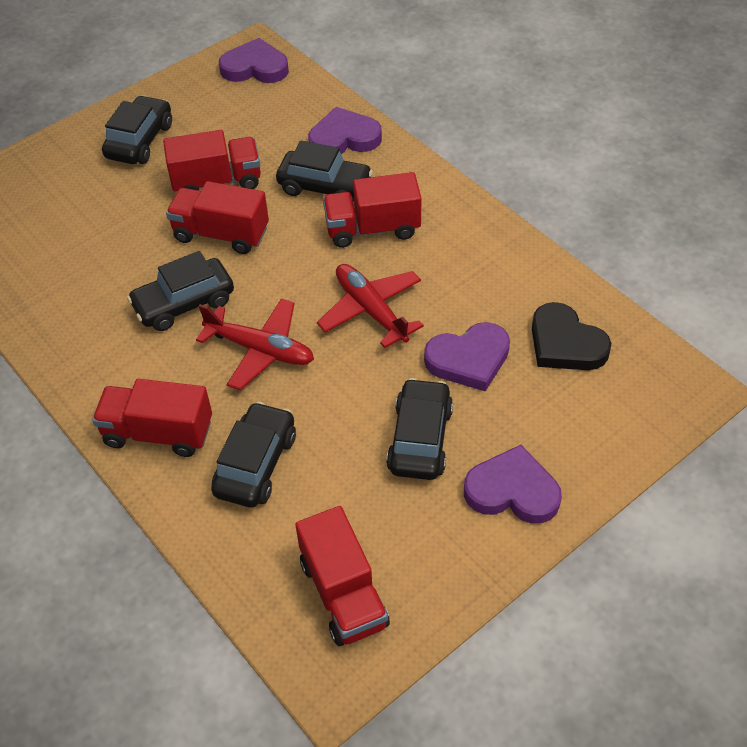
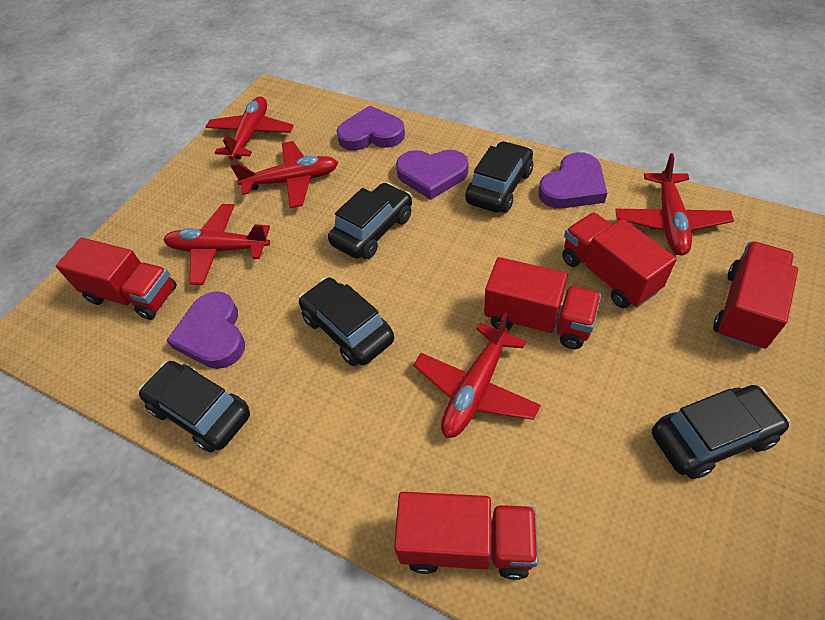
black heart: [532,302,611,370] = 1 -> none = 0
red plane: [196,299,314,390] [317,264,424,348] = 2 -> [164,204,270,285] [206,96,294,160] [230,141,338,208] [413,312,541,438] [615,153,734,256] = 5

